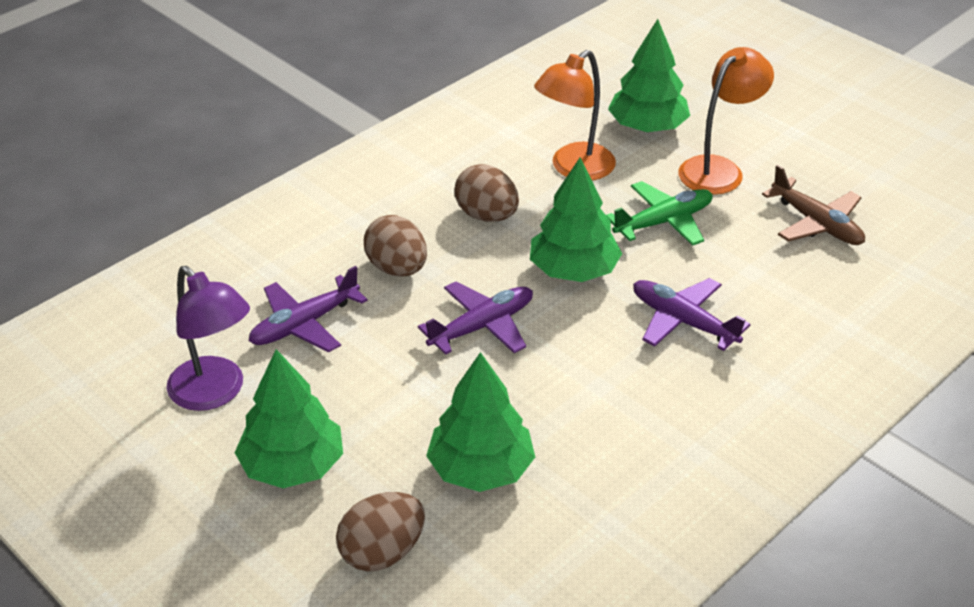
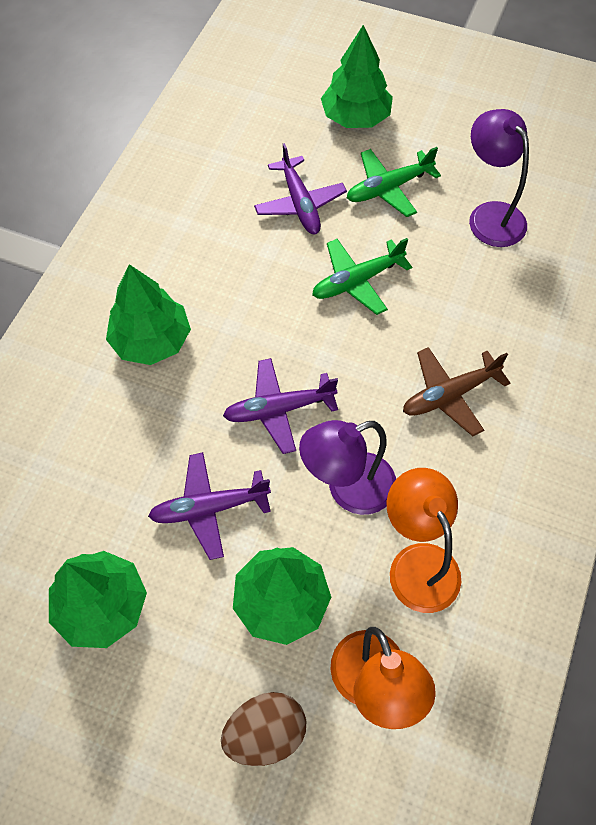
brown egg: [336,492,425,572] [364,215,427,276] [454,164,519,222] = 3 -> [221,692,306,766] = 1
green plane: [606,181,713,246] = 1 -> [312,238,412,315] [347,147,441,217] = 2
purple lamp: [166,266,250,411] = 1 -> [299,420,396,515] [469,109,529,247] = 2

